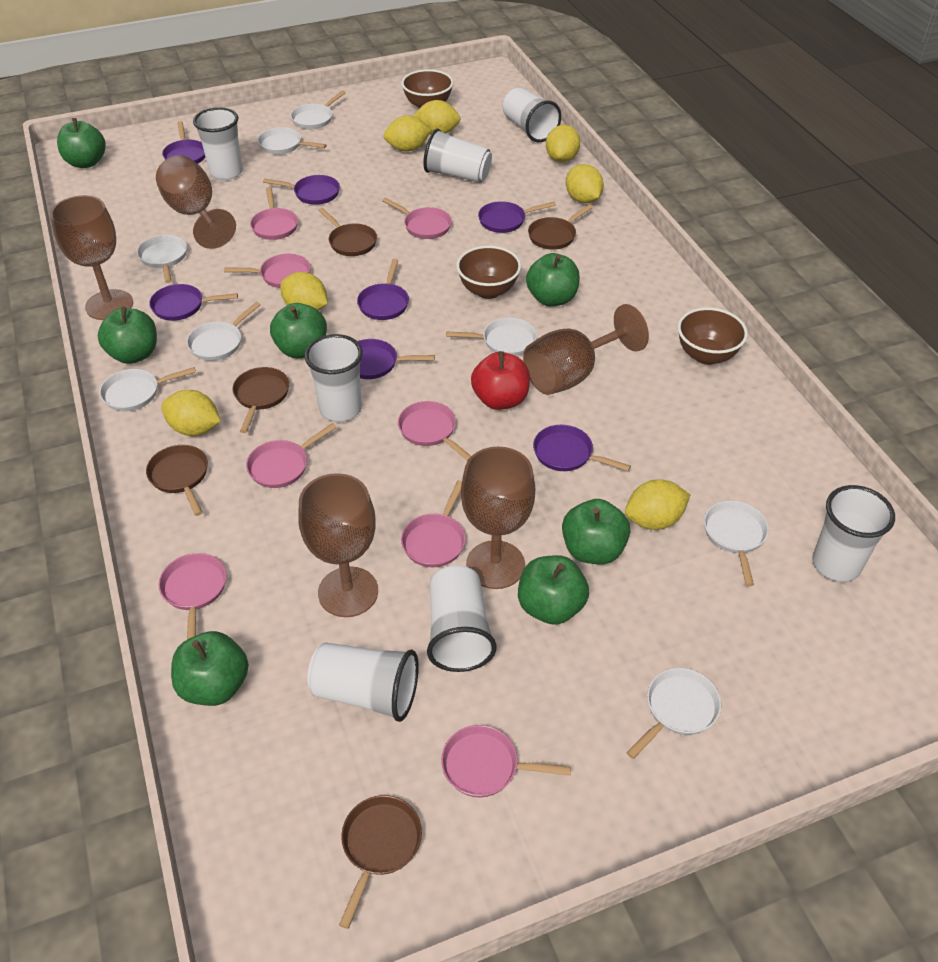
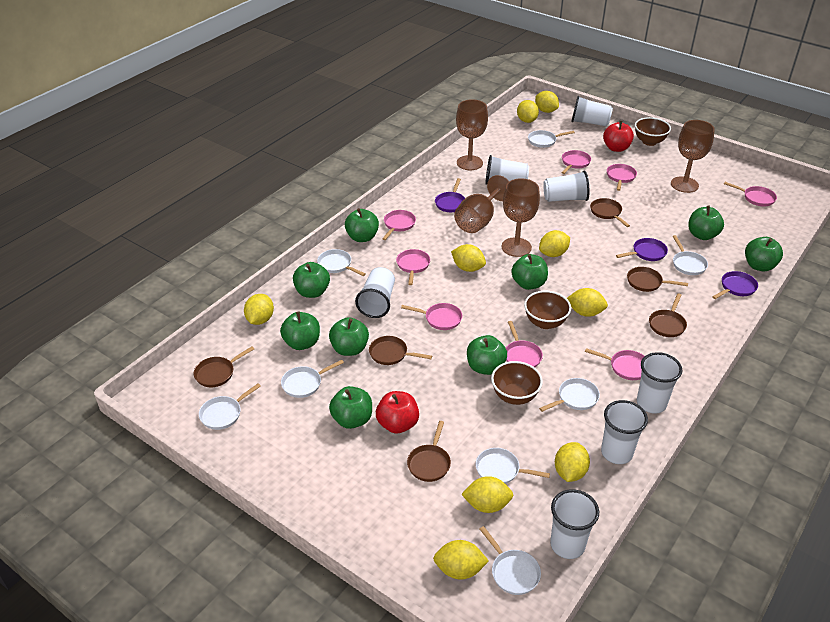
brown goblet: [50,195,133,320] [156,155,236,249] [298,473,378,617] [461,447,535,589] [523,304,649,395] = 5 -> [454,175,509,233] [456,99,488,170] [502,178,540,257] [671,120,715,193] = 4
brown pan: [146,445,208,516] [232,367,289,433] [318,208,377,256] [339,795,422,929] [528,204,593,250] = 5 -> [193,346,254,387] [369,336,432,365] [407,421,451,482] [590,198,630,227] [627,267,688,292] [649,294,687,337] = 6
green apple: [57,118,106,168] [98,307,157,364] [171,631,249,706] [270,303,327,358] [518,555,589,625] [526,253,580,306] [562,499,630,564] = 7 -> [280,311,320,350] [293,262,330,298] [329,317,369,356] [329,386,372,429] [345,208,379,242] [467,335,507,375] [511,254,548,290] [688,205,724,240] [745,237,783,271] = 9
purple pan: [149,284,238,321] [162,121,205,164] [263,175,340,205] [357,259,409,320] [358,339,435,379] [478,201,556,233] [533,425,631,471] = 7 -> [435,178,465,212] [616,238,668,261] [712,271,758,299] = 3
red apple: [471,351,530,410] = 1 -> [376,391,419,433] [603,120,634,152] = 2
yellow lemon: [161,390,221,436] [280,272,328,311] [384,115,432,152] [413,100,460,134] [546,125,580,162] [566,164,604,203] [625,479,690,530] = 7 -> [244,294,274,325] [433,540,489,580] [451,244,486,272] [461,476,513,513] [517,100,539,123] [535,91,559,113] [539,230,570,257] [555,442,590,482] [567,288,608,317] = 9

